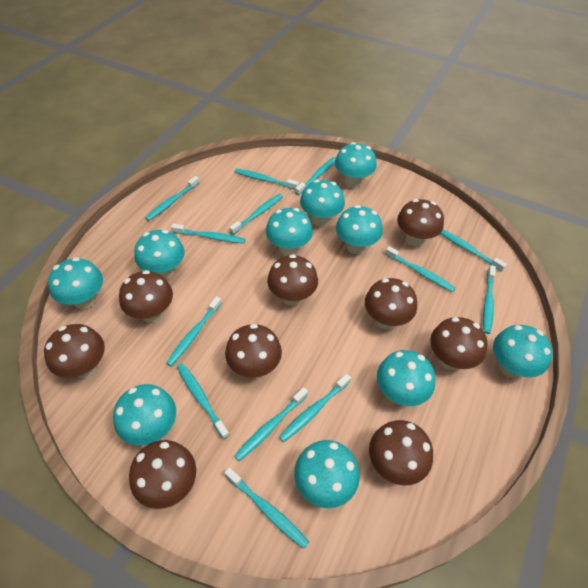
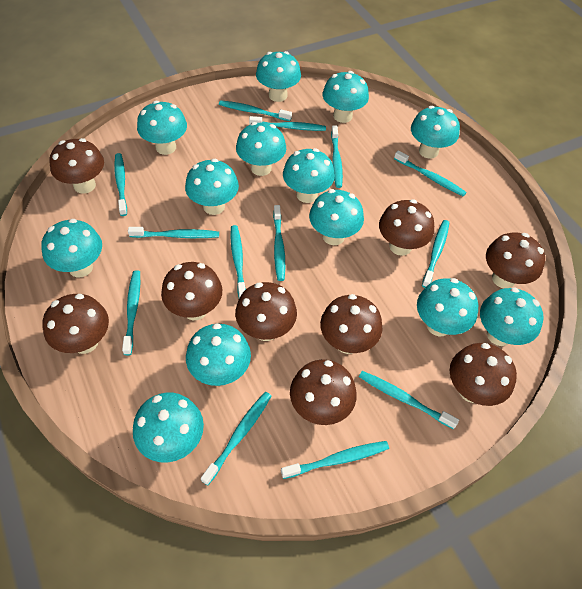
turquoise mushroom: [48,257,103,310] [113,384,176,446] [134,230,185,279] [266,208,313,256] [294,440,360,508] [300,180,345,227] [335,142,377,188] [336,205,383,254] [377,350,435,406] [493,325,553,378] = 10 -> [42,219,102,277] [133,393,204,462] [137,101,187,155] [185,159,239,215] [186,323,251,386] [236,122,286,176] [256,51,301,102] [283,148,335,203] [309,189,364,245] [323,71,369,123] [411,106,460,159] [417,278,478,336] [480,287,544,346] = 13

